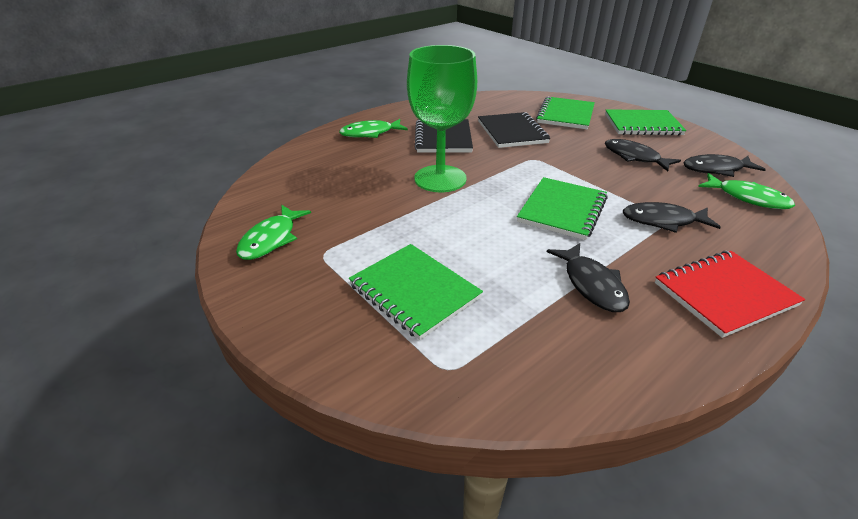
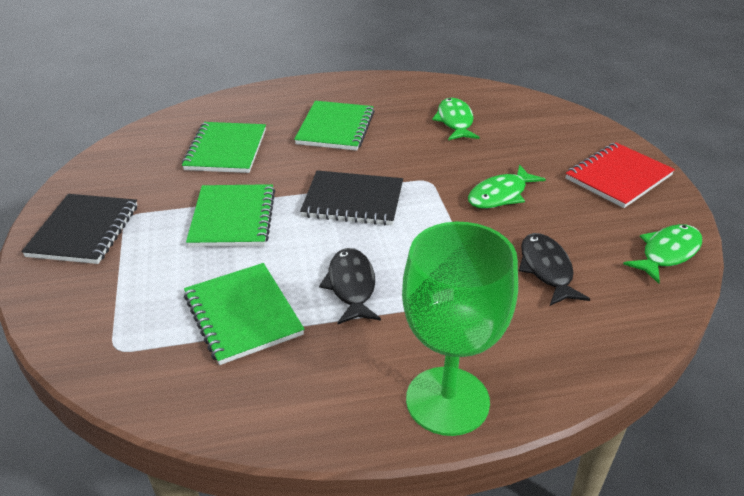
black fish: [547,243,630,312] [605,139,681,172] [623,202,721,233] [683,154,766,177] = 4 -> [319,248,381,325] [519,233,590,306] = 2

